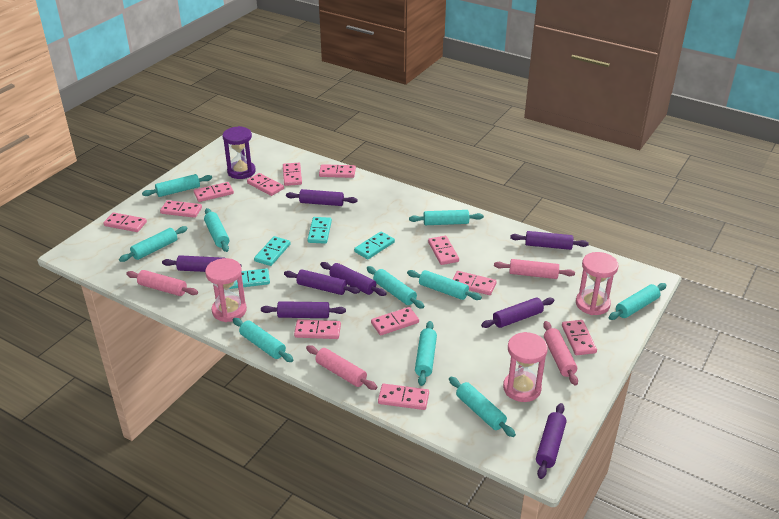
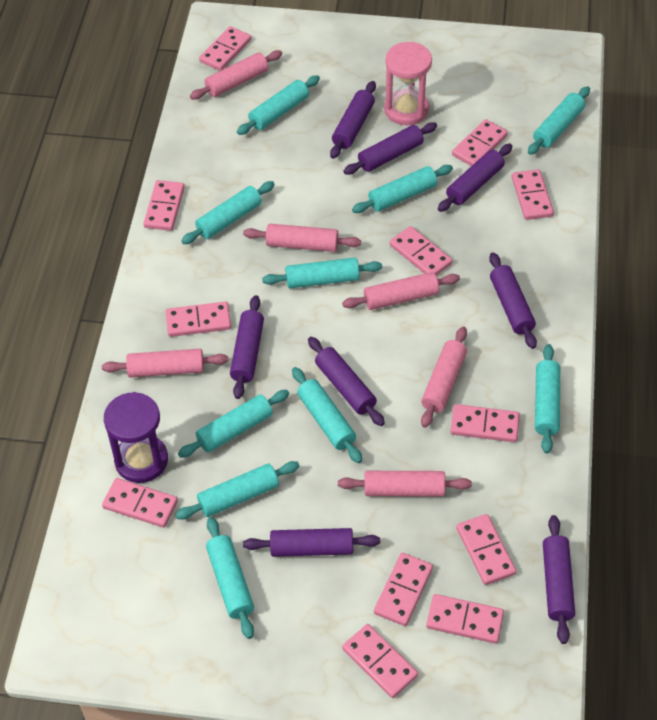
pink hourglass: [205,258,247,322] [503,332,548,402] [576,252,618,315] = 3 -> [384,42,432,125] = 1
pink rolling pin: [126,270,198,296] [306,345,377,390] [494,259,575,279] [543,321,578,386] = 4 -> [102,349,228,378] [190,50,282,100] [243,224,361,252] [338,471,472,497] [342,272,460,310] [421,326,467,428] = 6
turquoise domino: [229,268,270,289] [254,236,291,266] [307,217,332,244] [354,231,395,259] = 4 -> none = 0

